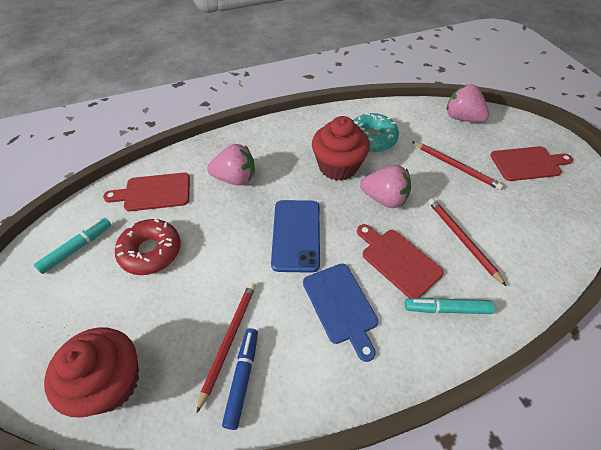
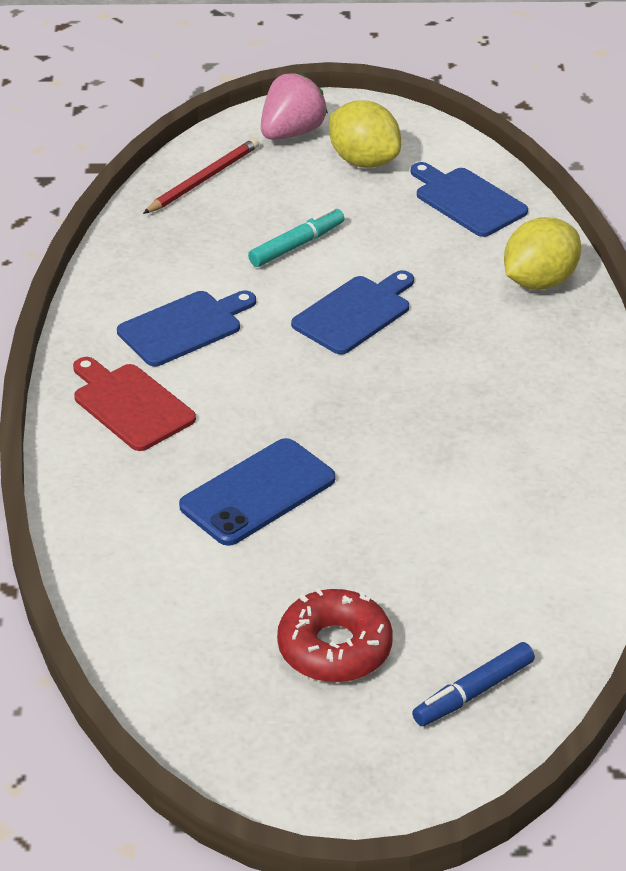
blue cutting board: [303,264,378,362] = 1 -> [117,291,256,366] [291,270,414,354] [411,162,528,237] = 3
pink strawberry: [207,144,255,186] [360,165,411,208] [447,84,490,122] = 3 -> [261,73,328,140] = 1
red cupcake: [44,327,139,417] [312,116,370,181] = 2 -> none = 0
red cutting board: [103,173,190,211] [357,224,444,298] [490,146,573,181] = 3 -> [73,357,196,451] = 1
red pencil: [196,283,256,413] [412,141,503,190] [428,198,506,286] = 3 -> [143,138,259,214] = 1
turquoise donut: [353,113,399,152] = 1 -> none = 0
turquoise marker: [34,218,111,274] [405,297,495,314] = 2 -> [248,207,344,267] = 1
yellow lemon: none = 0 -> [329,100,401,168] [504,217,581,290] = 2

